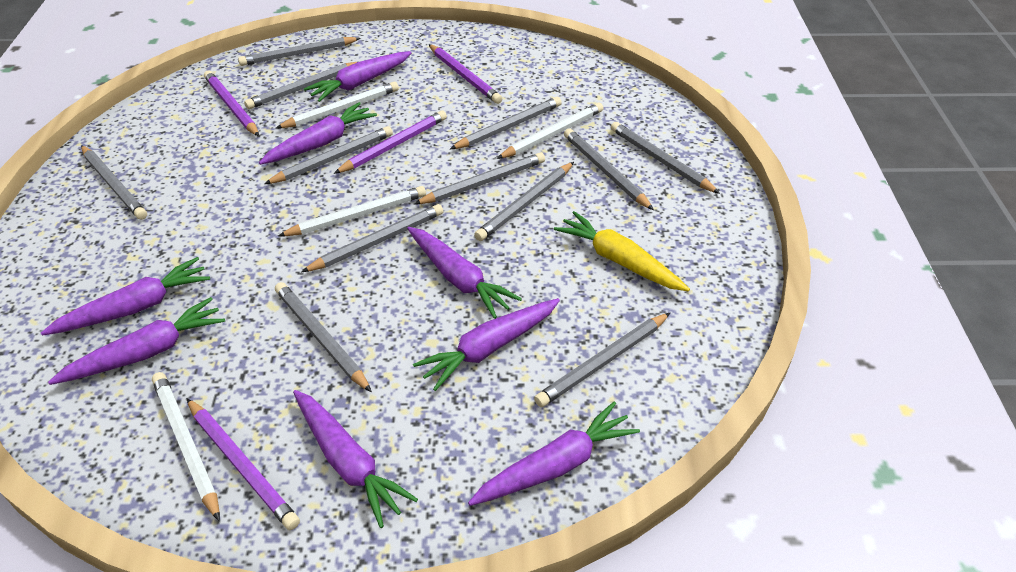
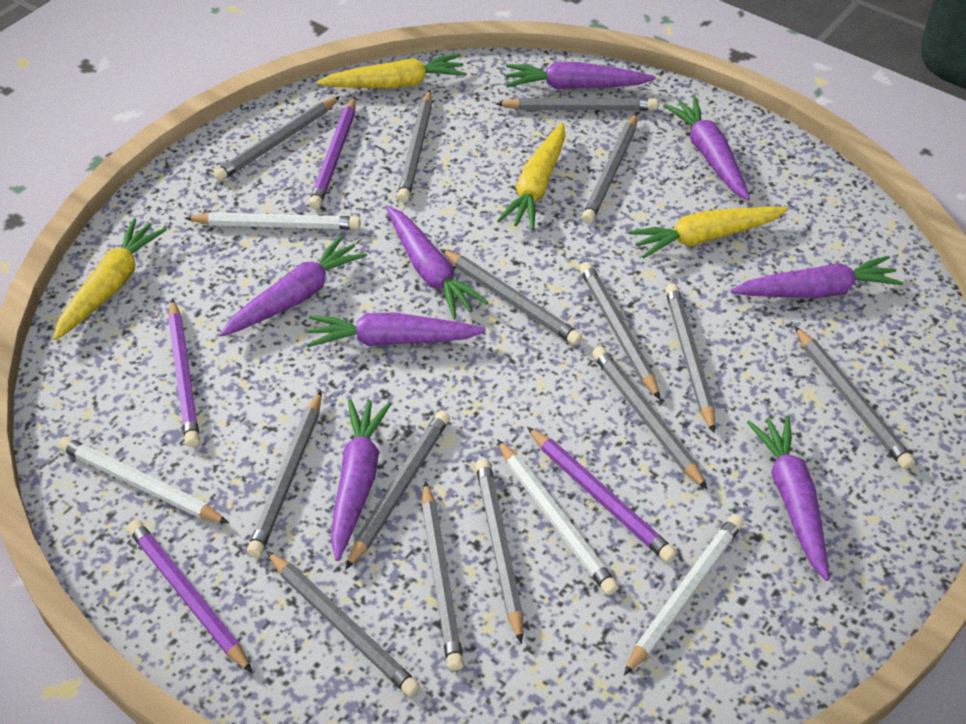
grey pencil: [81,145,147,220] [238,37,361,66] [244,62,357,109] [264,126,393,184] [275,282,372,393] [301,204,444,272] [414,152,545,204] [450,97,562,149] [474,162,574,241] [534,313,670,407] [564,128,654,210] [611,122,720,194] = 12 -> [214,96,340,181] [247,390,322,557] [266,551,420,697] [345,410,450,570] [397,90,432,202] [422,481,464,671] [441,249,582,345] [475,458,523,644] [496,98,658,111] [579,262,660,400] [582,113,638,223] [592,346,708,490] [665,284,715,433] [794,326,915,469] = 14
yellow carrot: [554,211,690,291] = 1 -> [53,218,166,340] [316,54,466,88] [497,122,566,230] [629,206,788,259] = 4

